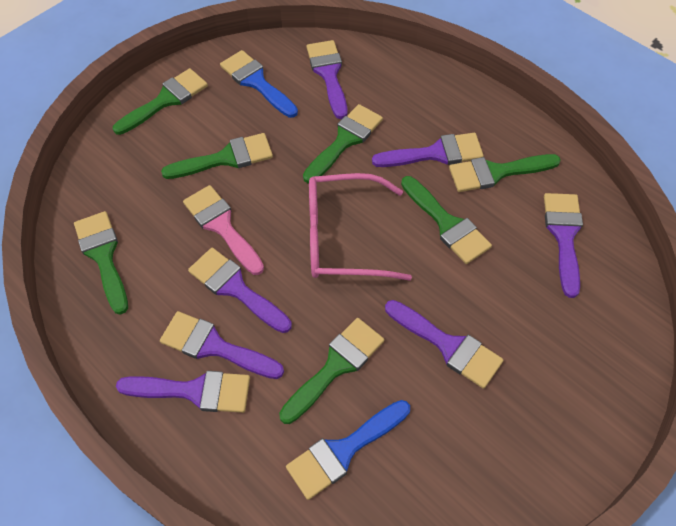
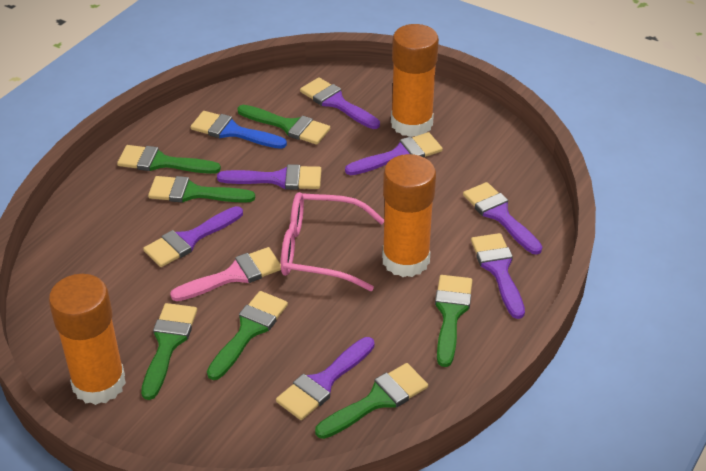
blue brush: [220,50,298,118] [286,400,410,500] = 2 -> [190,111,287,149] = 1
orange glue stick: none = 0 -> [49,274,126,405] [382,154,436,277] [391,24,439,137] = 3

